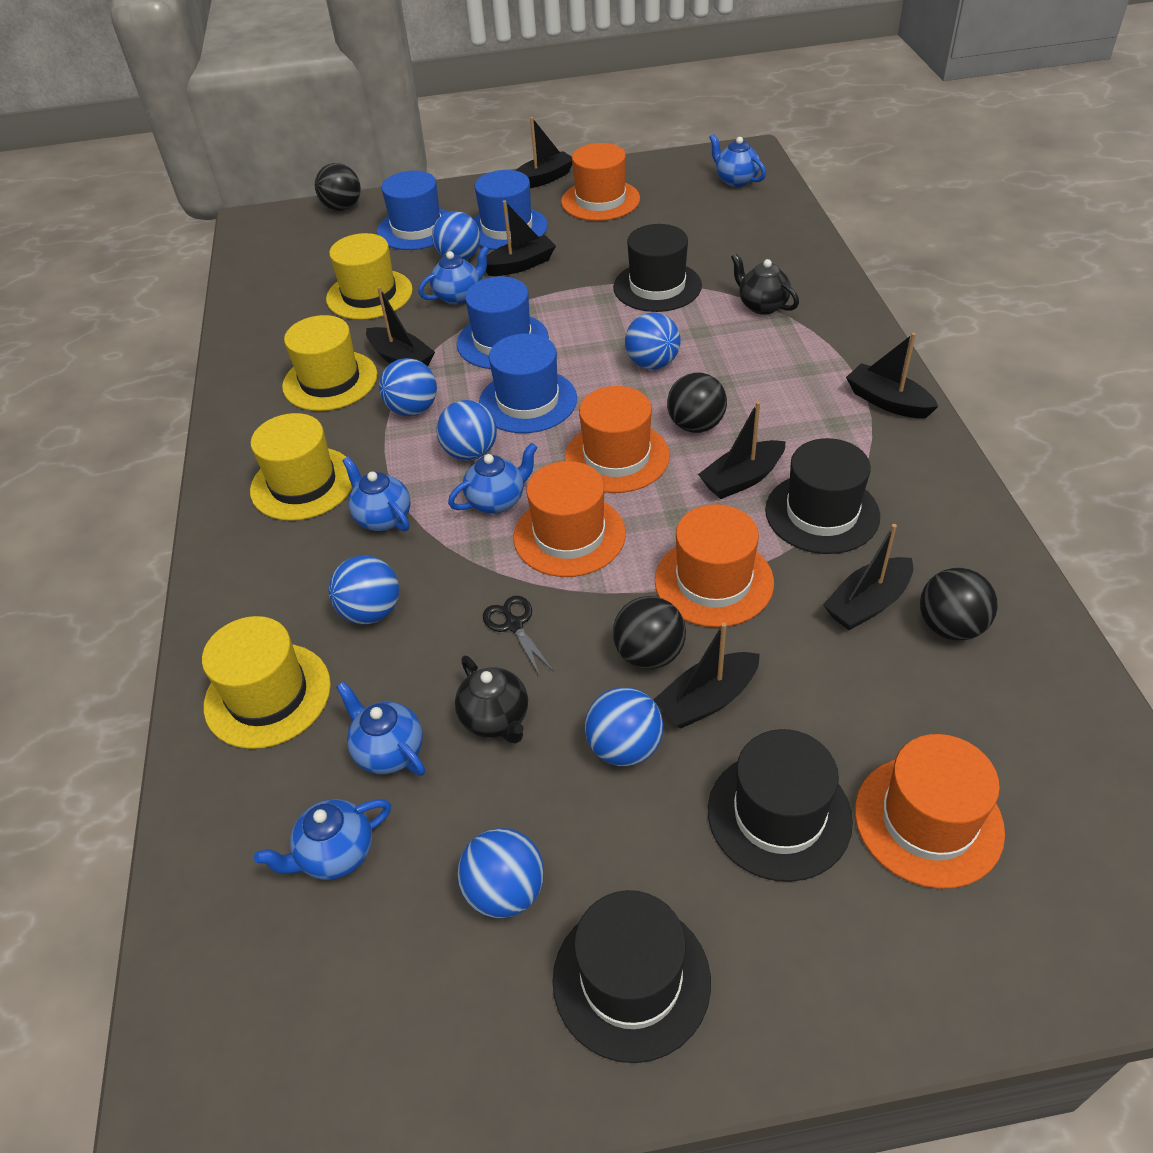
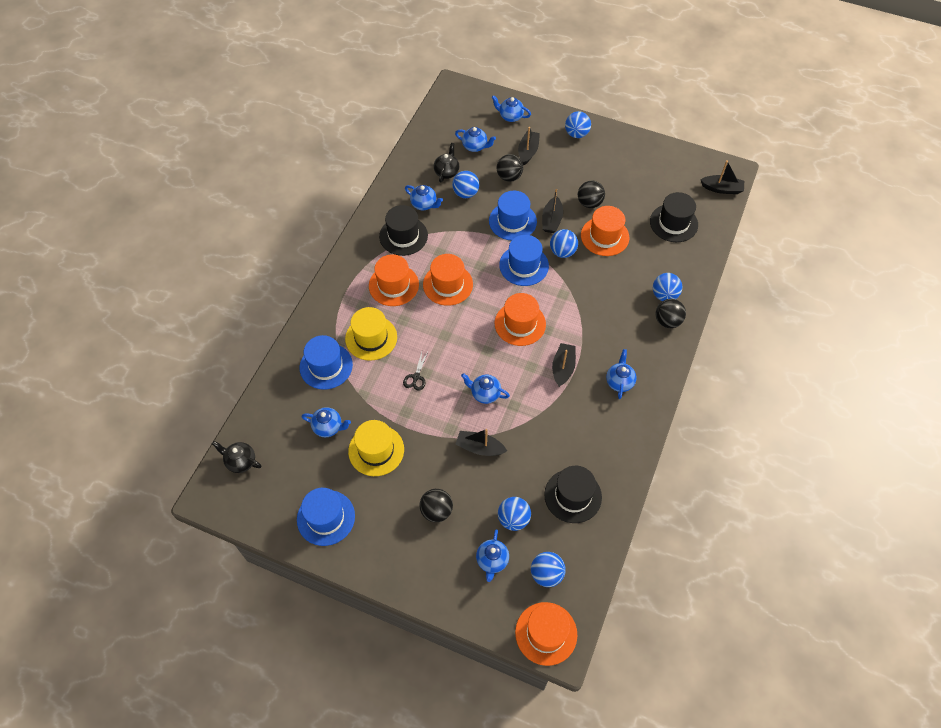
black boat: [366,286,435,366] [486,200,556,276] [515,117,573,188] [653,622,760,729] [698,401,786,499] [823,524,913,630] [846,333,938,419] = 7 -> [455,429,507,456] [518,127,540,166] [542,189,563,233] [552,343,576,387] [701,160,744,194] = 5
black hat: [553,890,711,1063] [613,224,702,312] [708,729,853,882] [765,438,880,554] = 4 -> [379,205,428,256] [544,466,602,523] [650,192,698,242] = 3
blue ball: [329,555,399,624] [379,358,437,416] [432,211,480,260] [437,400,497,461] [457,828,544,918] [585,687,663,766] [625,312,681,369] = 7 -> [452,171,479,198] [498,497,531,531] [531,552,566,587] [550,229,578,258] [565,111,591,138] [653,273,683,301] = 6
blue teapot: [254,799,391,880] [336,681,425,776] [342,456,411,531] [418,246,489,305] [448,443,538,514] [709,134,766,187] = 6 -> [301,407,351,437] [405,185,443,210] [455,127,496,152] [461,373,510,404] [476,529,509,582] [491,95,531,122] [606,349,637,399] = 7
yellow hat: [202,616,331,749] [250,413,353,521] [282,315,377,411] [326,233,413,320] = 4 -> [345,307,397,361] [348,420,404,476] = 2

